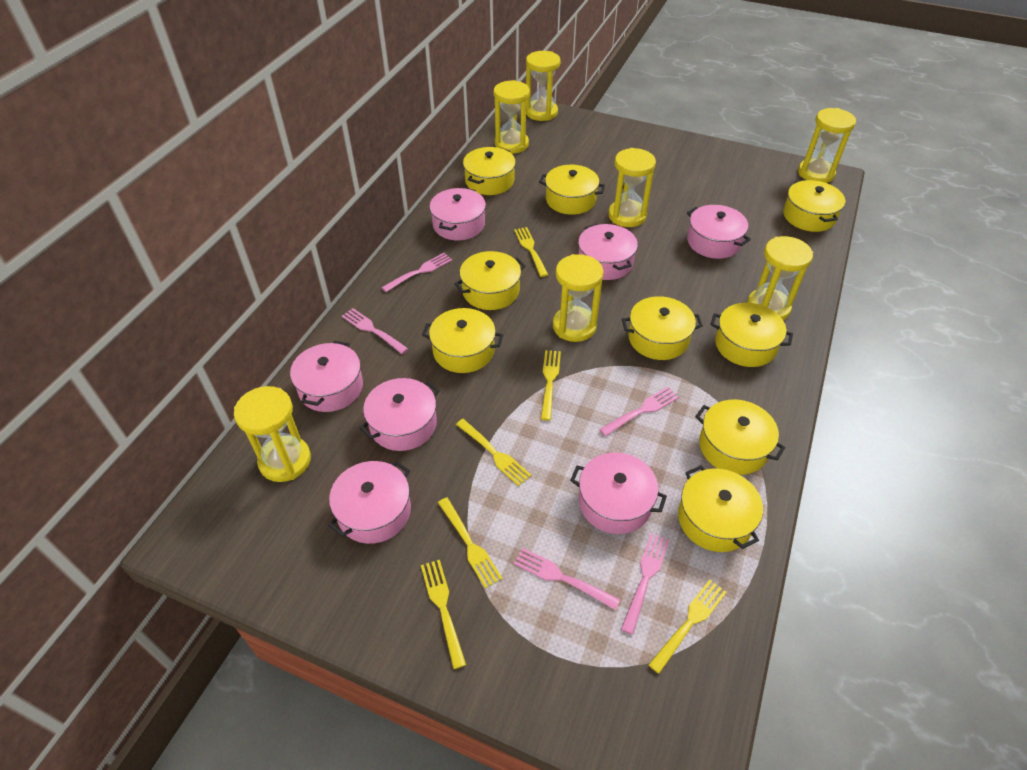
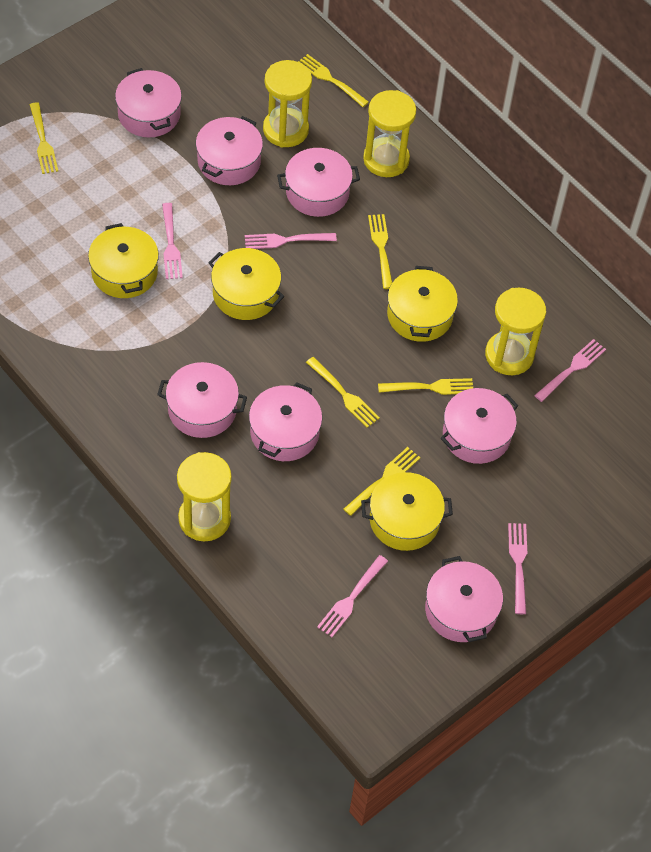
yellow hourglass: [234,386,311,482] [494,80,530,154] [526,51,561,121] [553,254,603,342] [608,148,656,227] [747,236,813,320] [798,108,856,183] = 7 -> [177,452,232,541] [263,60,312,147] [363,90,416,177] [485,288,546,375] = 4
yellow pot: [422,308,503,373] [455,251,526,310] [463,147,516,195] [539,165,605,215] [622,296,703,360] [678,465,763,552] [695,399,785,475] [710,303,793,367] [783,180,845,232] = 9 -> [88,223,159,298] [208,248,285,320] [361,472,453,551] [387,266,458,342] = 4

